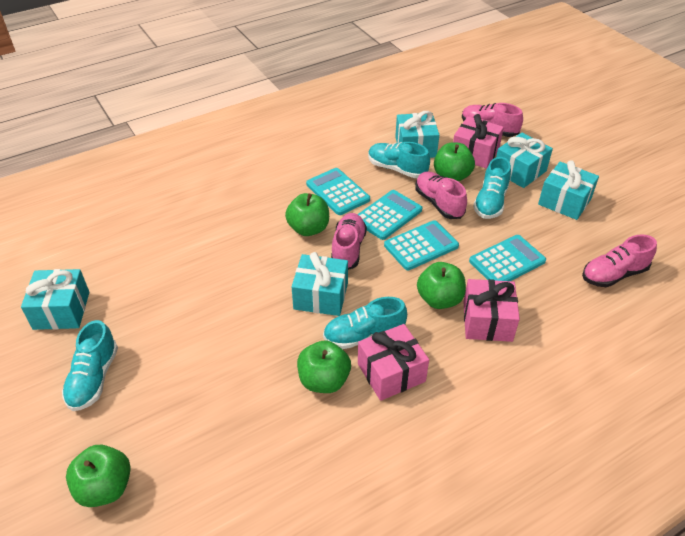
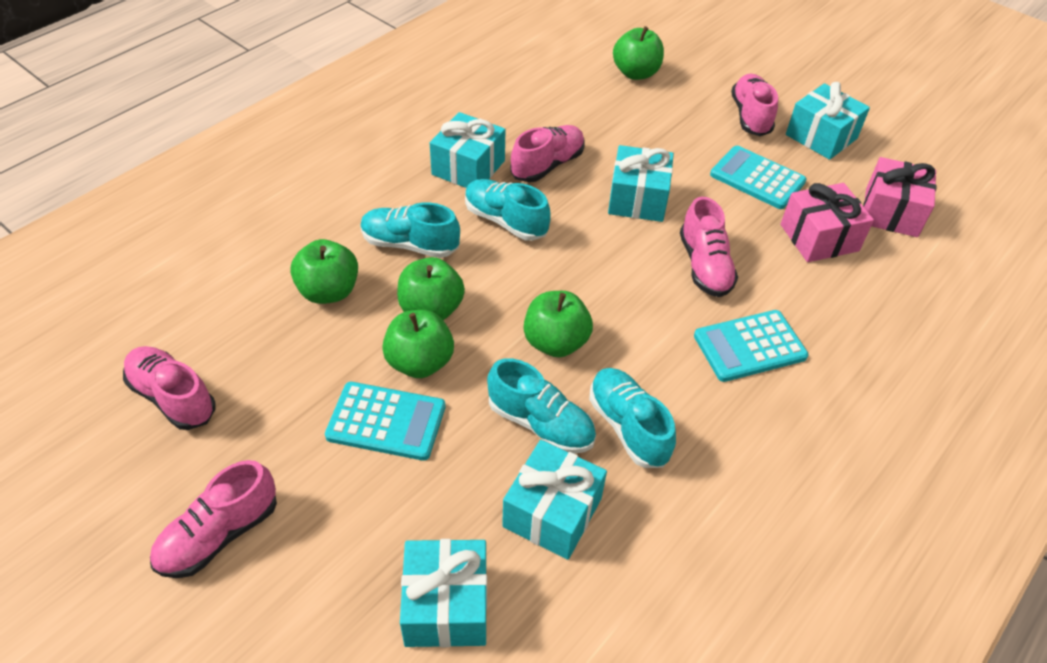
pink gift: [358,324,429,401] [453,114,504,169] [464,279,520,342] = 3 -> [781,183,874,262] [863,157,937,237] = 2
pink shoe: [331,213,367,270] [415,171,467,219] [462,103,523,137] [582,234,657,287] = 4 -> [123,346,216,430] [150,460,277,578] [510,125,585,182] [680,196,738,297] [731,74,778,136] = 5
turquoise calculator: [306,168,370,215] [357,190,422,240] [384,220,459,270] [469,235,546,281] = 4 -> [325,382,446,461] [694,310,808,382] [710,146,806,209] = 3

